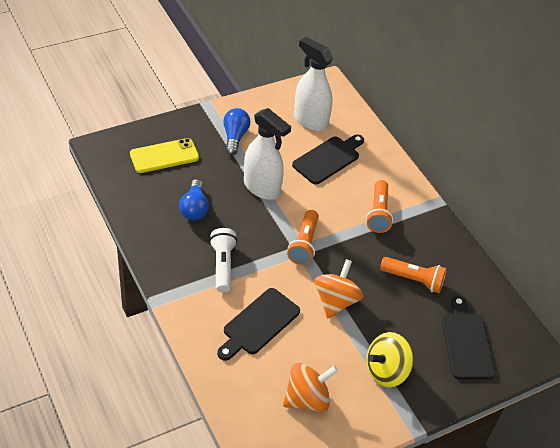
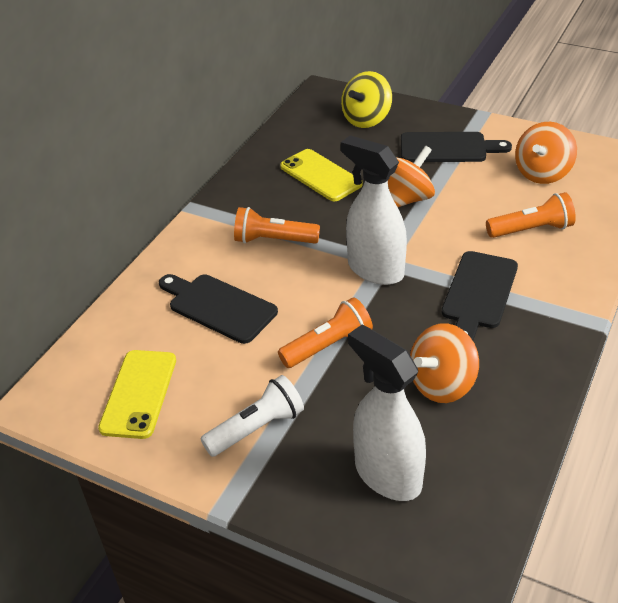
blue light bulb: [179,179,209,221] [223,108,251,155] = 2 -> none = 0
orange spinning top: [283,363,338,412] [315,259,363,318] = 2 -> [388,145,435,207] [410,323,479,403] [515,122,577,184] = 3
yellow phone: [130,138,199,173] = 1 -> [98,350,176,439] [280,149,363,201] = 2

